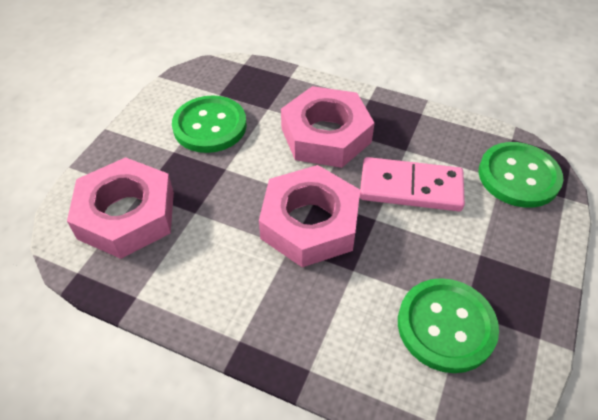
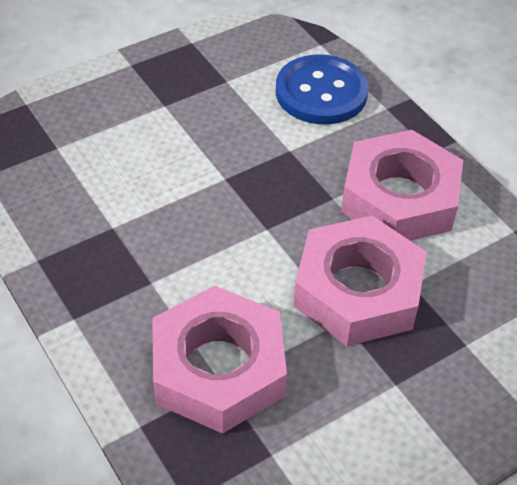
blue button: none = 0 -> [276,54,369,125] = 1
green button: [172,95,247,153] [398,278,499,373] [479,142,564,208] = 3 -> none = 0
pink domino: [360,157,465,211] = 1 -> none = 0

